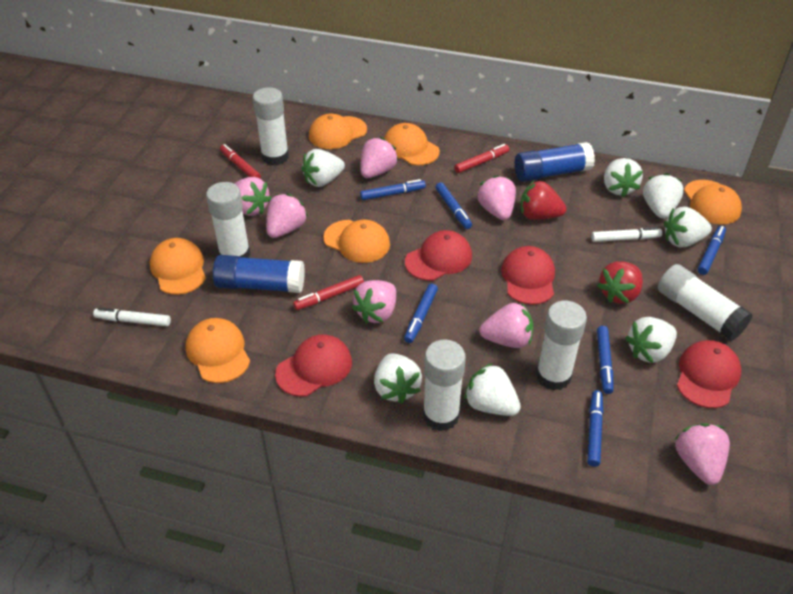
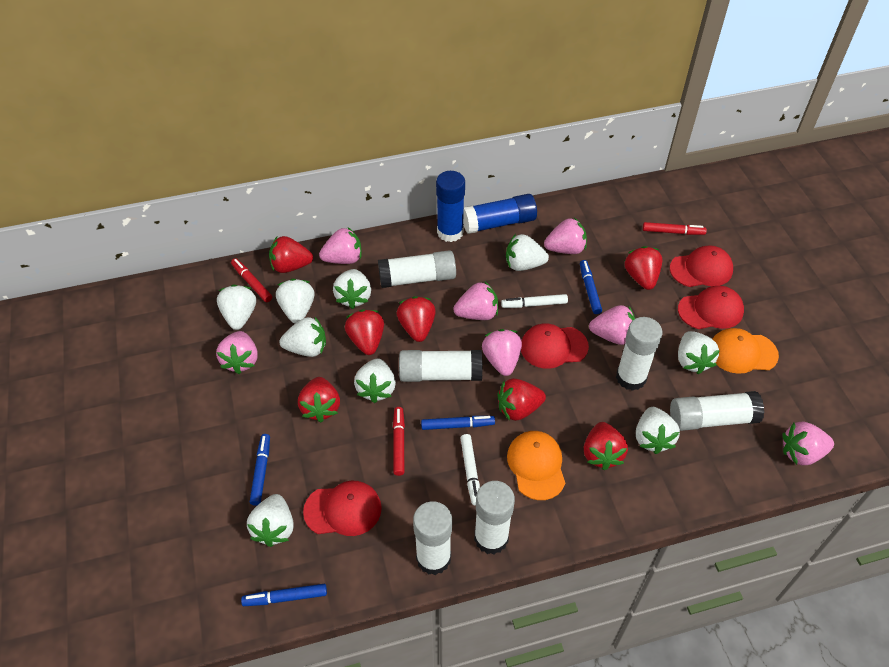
blue marker: [360,179,426,200] [404,284,438,343] [435,182,472,229] [587,390,603,467] [597,326,613,394] [698,226,726,275] = 6 -> [241,584,327,606] [250,434,270,506] [421,416,495,430] [580,260,602,314] = 4
orange cap: [150,238,206,295] [186,318,250,383] [309,113,367,149] [323,220,390,263] [384,123,440,166] [684,180,742,224] = 6 -> [507,431,565,500] [712,328,779,374] = 2
red strawberry: [521,180,566,220] [597,261,643,304] = 2 -> [269,236,313,273] [298,377,340,422] [345,309,384,355] [397,296,436,342] [497,378,546,421] [584,422,628,470] [625,246,662,290] = 7
white glue stick: [206,182,251,258] [253,87,289,165] [423,340,466,431] [536,301,587,390] [658,264,753,341] = 5 -> [378,250,456,288] [399,350,482,382] [413,501,452,575] [474,481,515,554] [616,317,662,391] [670,391,765,431] = 6
white strawberry: [301,149,345,187] [374,353,422,404] [464,363,521,416] [604,158,643,197] [625,317,677,363] [643,173,684,219] [664,207,712,247] = 7 -> [217,285,256,330] [247,494,294,547] [276,279,315,323] [279,317,326,357] [333,269,371,309] [354,358,396,403] [506,234,549,271] [636,407,680,454] [678,331,720,374] = 9

